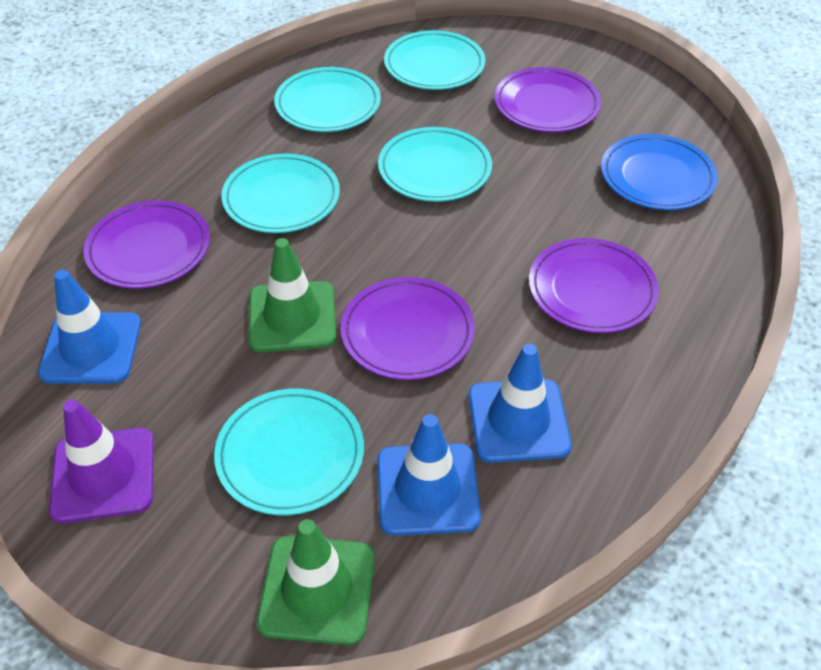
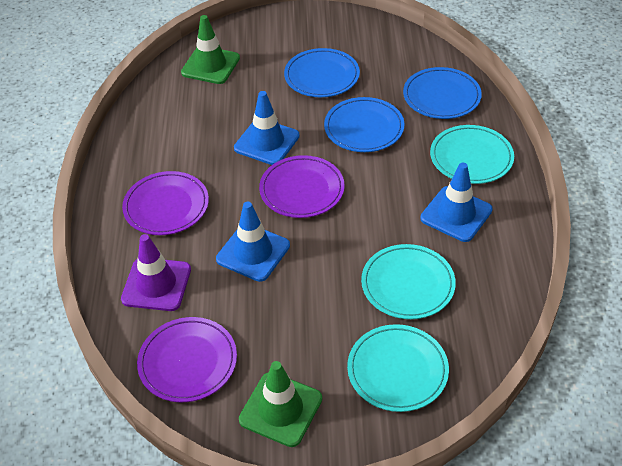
blue plate: [601,134,718,210] = 1 -> [284,48,360,97] [324,97,404,152] [403,67,482,119] = 3
purple plate: [83,200,210,289] [341,277,475,380] [494,67,601,132] [529,238,659,333] = 4 -> [122,171,209,235] [137,317,237,402] [259,155,345,218] = 3
turquoise plate: [214,389,364,515] [221,153,340,233] [274,67,381,132] [378,127,492,202] [384,30,485,90] = 5 -> [347,324,449,412] [361,244,456,319] [430,125,514,184] = 3

